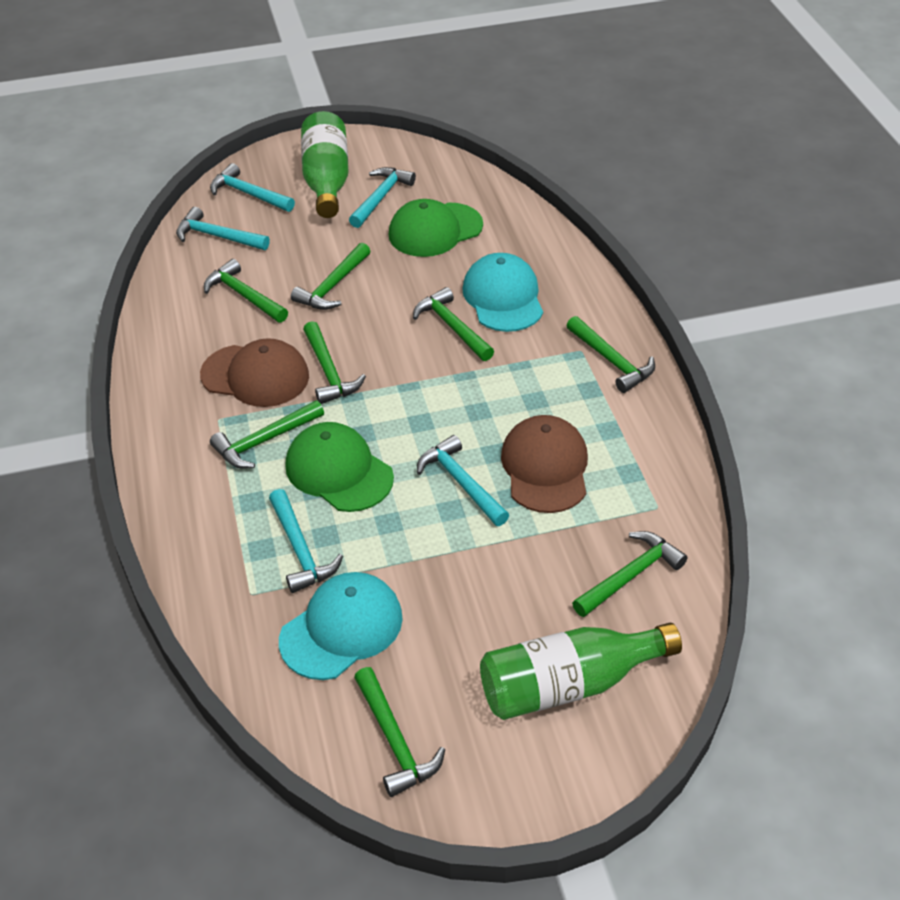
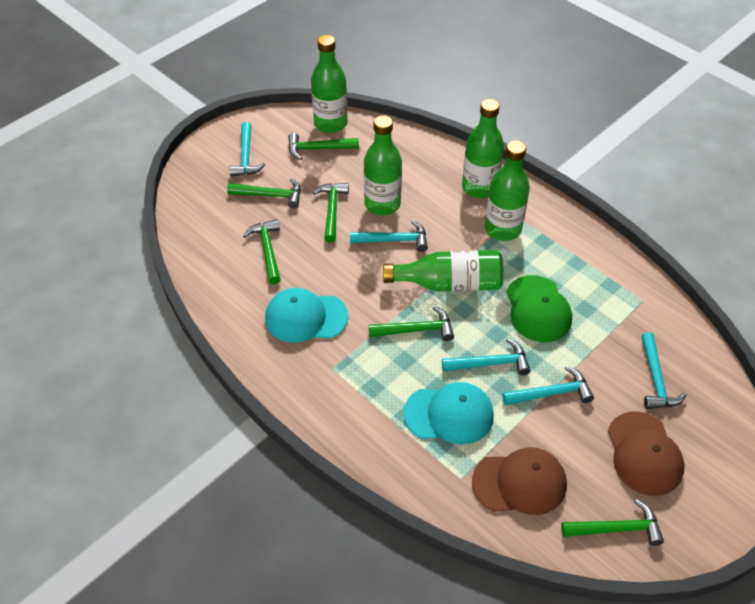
green bottle: [301,111,349,218] [480,623,682,720] = 2 -> [311,35,347,133] [364,115,402,215] [383,250,504,292] [462,99,504,198] [485,140,530,241] = 5
green cap: [286,422,394,512] [389,199,483,257] = 2 -> [507,275,572,342] = 1
green hammer: [204,259,288,323] [210,400,324,468] [291,243,370,310] [303,321,366,404] [354,667,445,797] [413,287,494,361] [566,316,655,393] [572,531,688,617] = 8 -> [227,178,301,209] [243,219,281,284] [288,133,359,160] [313,183,349,243] [369,306,454,341] [561,499,664,546] = 6

